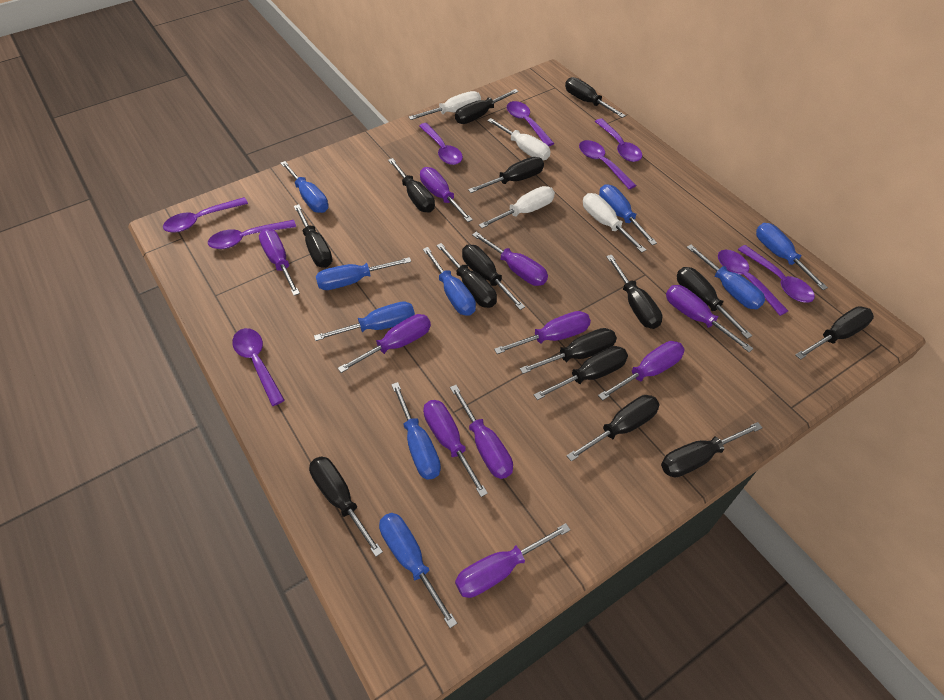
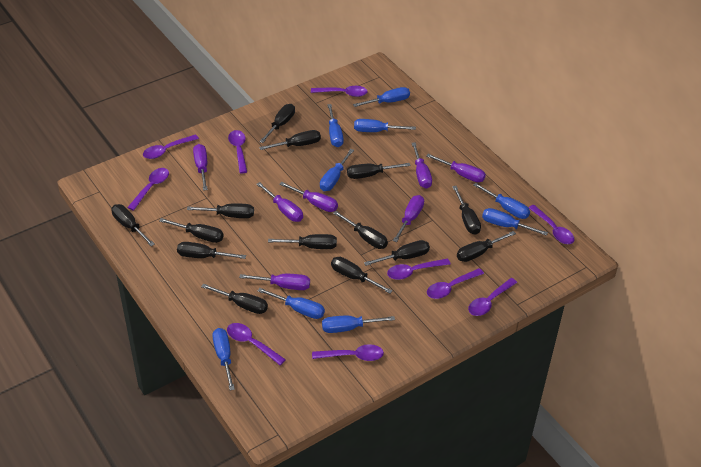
black screwdriver: [294,204,333,268] [309,456,383,557] [388,158,435,212] [436,243,497,308] [455,89,519,124] [462,245,525,310] [468,157,544,193] [520,328,617,374] [534,346,628,400] [565,77,626,118] [567,395,660,462] [606,255,662,329] [661,422,763,477] [677,267,752,339] [795,306,874,360] = 15 -> [111,204,154,246] [159,218,224,243] [177,242,246,259] [187,203,254,218] [201,284,268,314] [259,104,295,143] [259,130,321,150] [268,234,337,249] [331,257,393,294] [333,211,388,249] [347,163,411,179] [364,240,430,266] [452,186,481,235] [457,231,516,262] = 14
purple screwdriver: [259,229,300,296] [338,314,431,373] [420,167,473,222] [423,400,488,497] [450,385,513,479] [455,523,570,598] [472,232,548,286] [494,311,591,354] [598,341,685,401] [666,285,754,352] = 10 -> [193,144,208,191] [239,274,310,290] [256,182,303,222] [279,182,338,212] [393,195,424,242] [412,142,432,189] [426,154,486,182] = 7
purple spoon: [163,197,248,233] [208,220,296,249] [232,328,284,406] [419,123,463,165] [507,101,554,146] [579,140,636,189] [595,119,642,162] [718,250,788,316] [738,245,815,303] = 9 -> [127,168,169,211] [143,134,199,159] [227,323,286,365] [228,130,247,173] [311,86,368,97] [312,344,384,361] [387,258,450,280] [427,268,484,299] [468,278,517,316] [528,205,574,244] = 10
white screwdriver: [409,91,481,120] [479,186,555,228] [487,118,550,161] [583,193,646,253] = 4 -> none = 0

